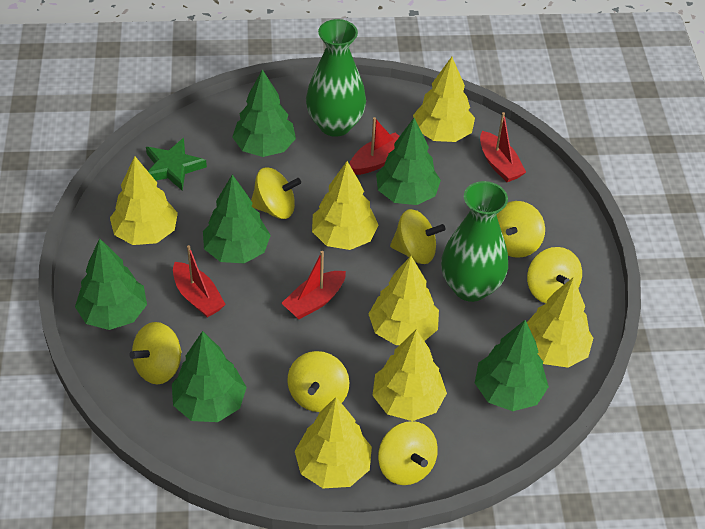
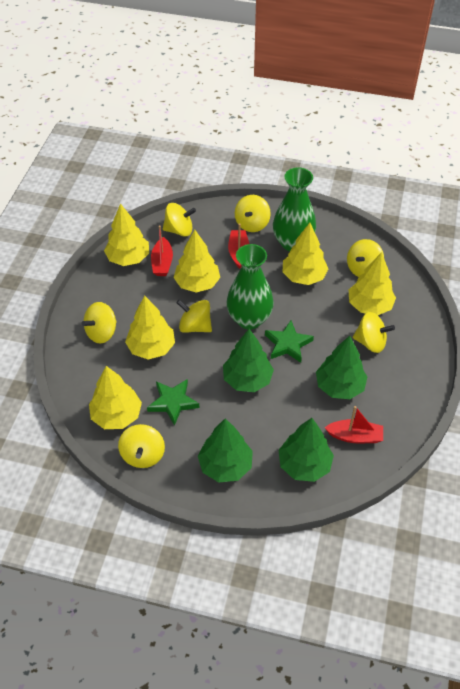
green star: [146,138,207,191] = 1 -> [147,379,199,426] [265,320,314,363] = 2
green tree: [75,238,147,330] [172,331,247,422] [203,174,271,263] [232,69,296,157] [376,118,441,205] [475,320,549,411] = 6 -> [198,418,253,482] [223,329,274,392] [279,418,334,482] [316,336,367,399] = 4
red boat: [173,245,226,317] [282,251,346,319] [349,117,400,175] [480,112,526,182] = 4 -> [151,226,173,276] [228,223,249,269] [325,406,383,443] = 3
yellow tree: [110,156,178,245] [295,397,372,488] [312,161,379,250] [369,256,439,345] [372,329,447,421] [413,57,475,142] [527,277,593,368] = 7 -> [89,366,142,429] [104,203,149,266] [125,296,175,360] [173,230,220,293] [283,223,328,285] [349,252,396,315] = 6

